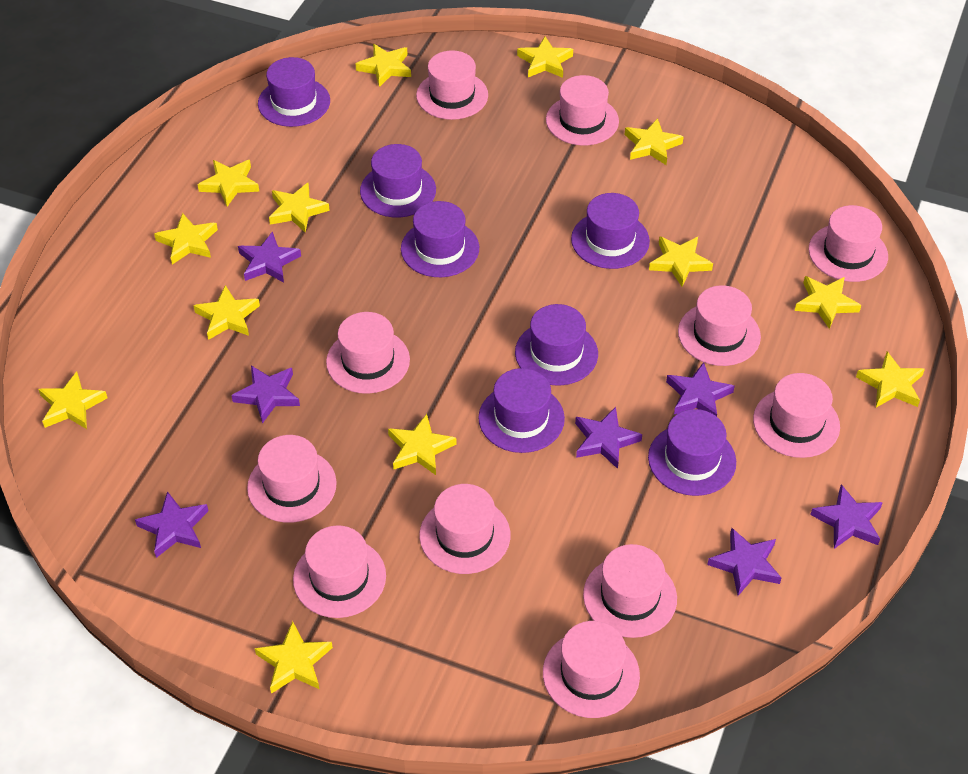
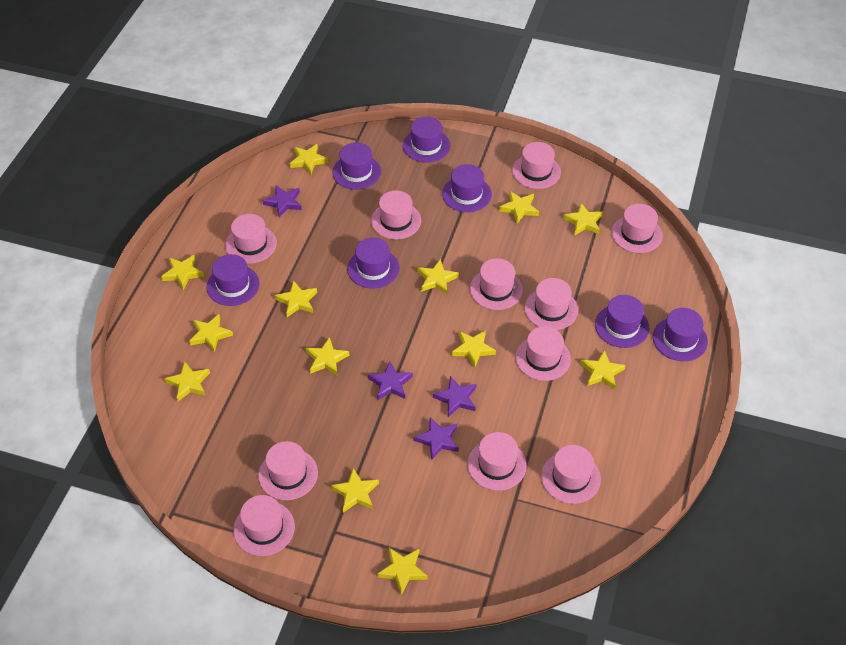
purple star: [135,491,208,558] [231,366,300,424] [238,231,301,283] [575,407,642,469] [666,362,735,416] [707,528,782,596] [810,484,883,549] = 7 -> [262,185,302,217] [368,361,413,400] [414,417,459,460] [433,376,476,417] = 4

